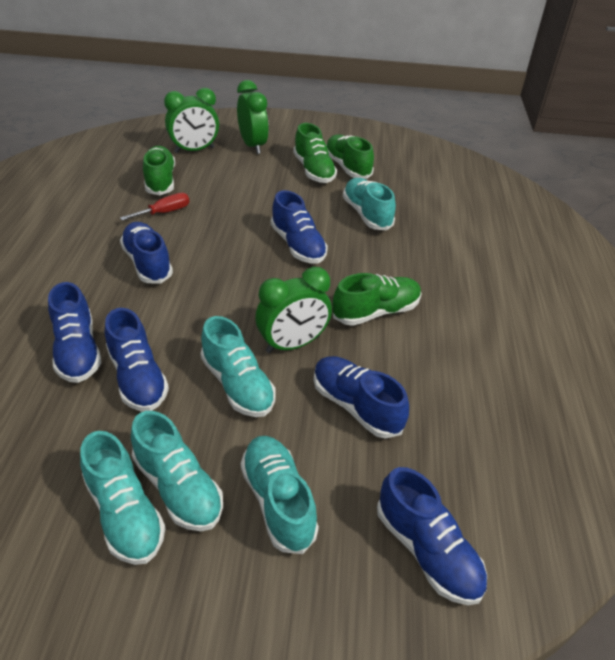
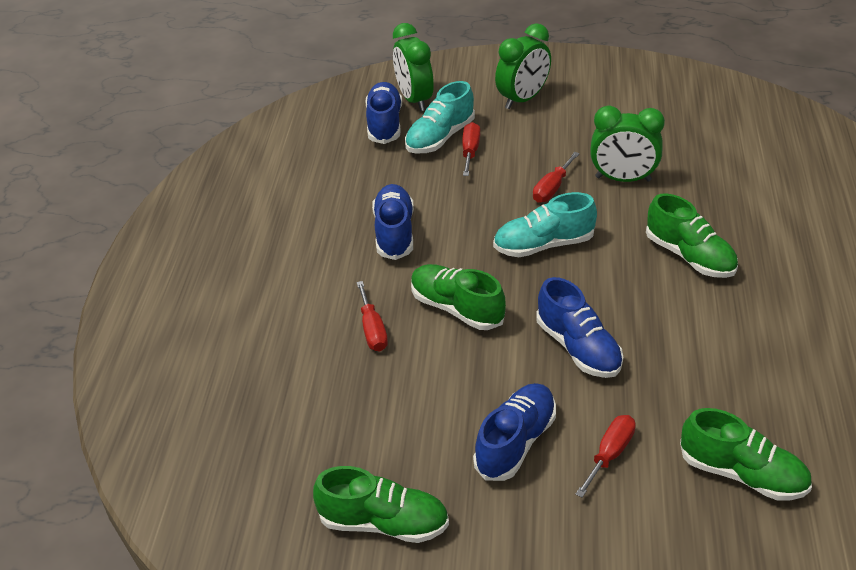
blue shoe: [48,282,101,383] [105,308,169,411] [120,222,173,284] [271,190,328,264] [314,356,409,439] [377,467,487,605] = 6 -> [365,82,402,144] [372,184,414,260] [473,383,556,481] [536,277,623,378] = 4
red screwdriver: [120,193,190,221] = 1 -> [356,281,388,351] [462,122,480,176] [533,152,580,203] [575,415,636,498] = 4
turquoise shoe: [80,431,166,565] [131,411,223,531] [201,316,276,417] [241,436,319,554] [343,178,396,230] = 5 -> [405,81,475,154] [493,192,597,257] = 2

